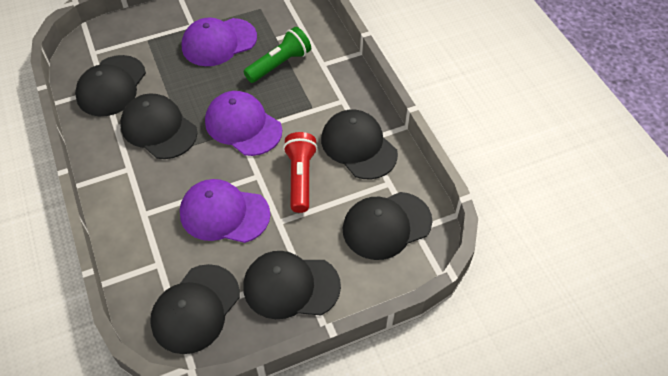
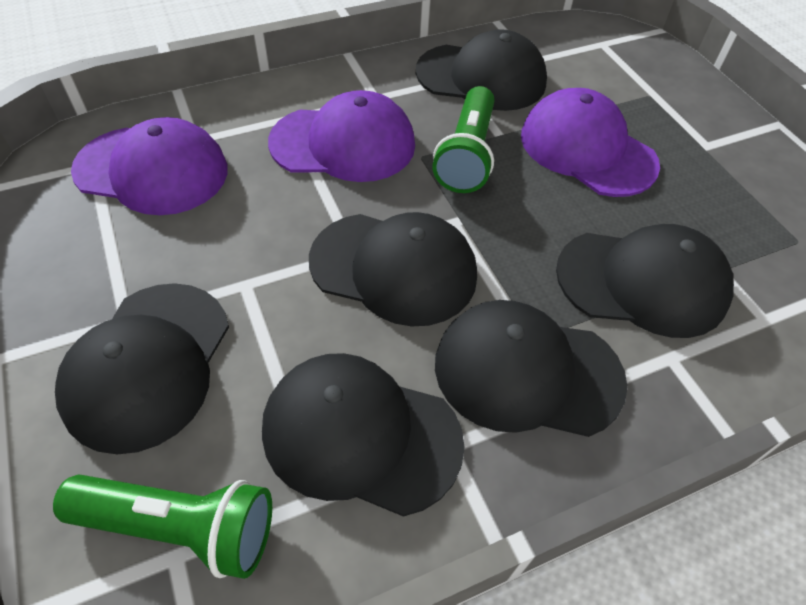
green flashlight: [243,27,311,83] = 1 -> [53,475,272,579] [432,86,495,193] = 2
red flashlight: [283,132,318,213] = 1 -> none = 0

